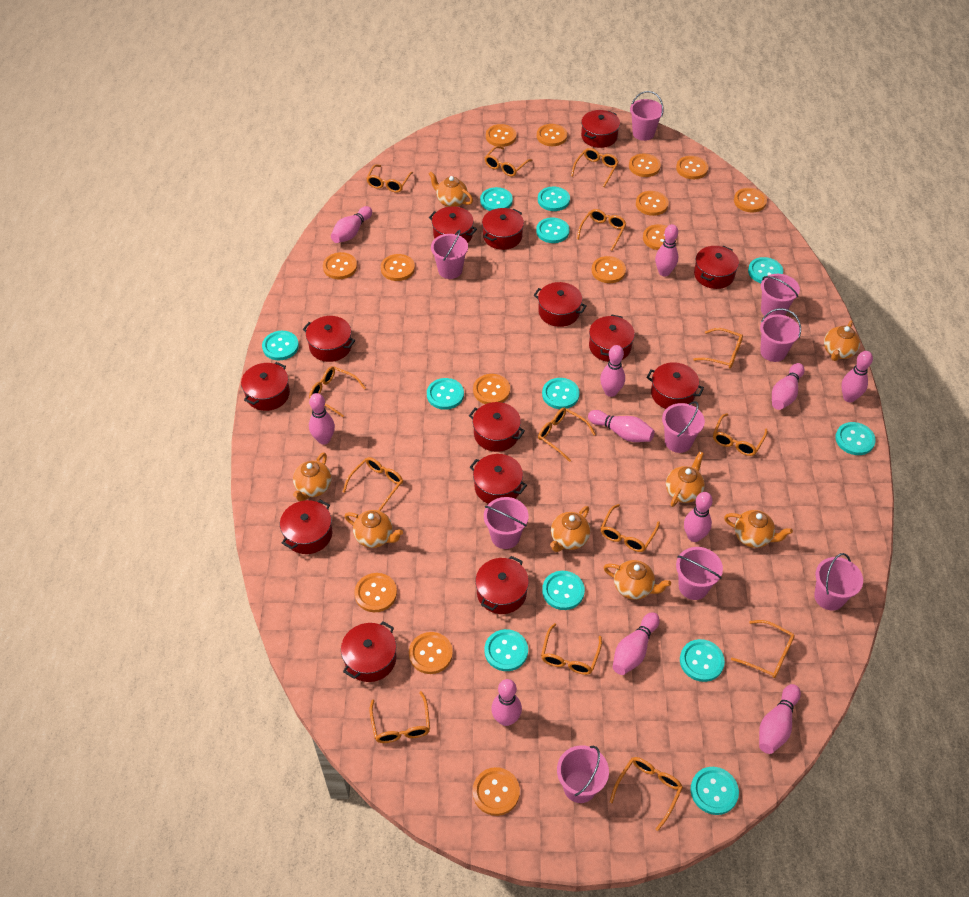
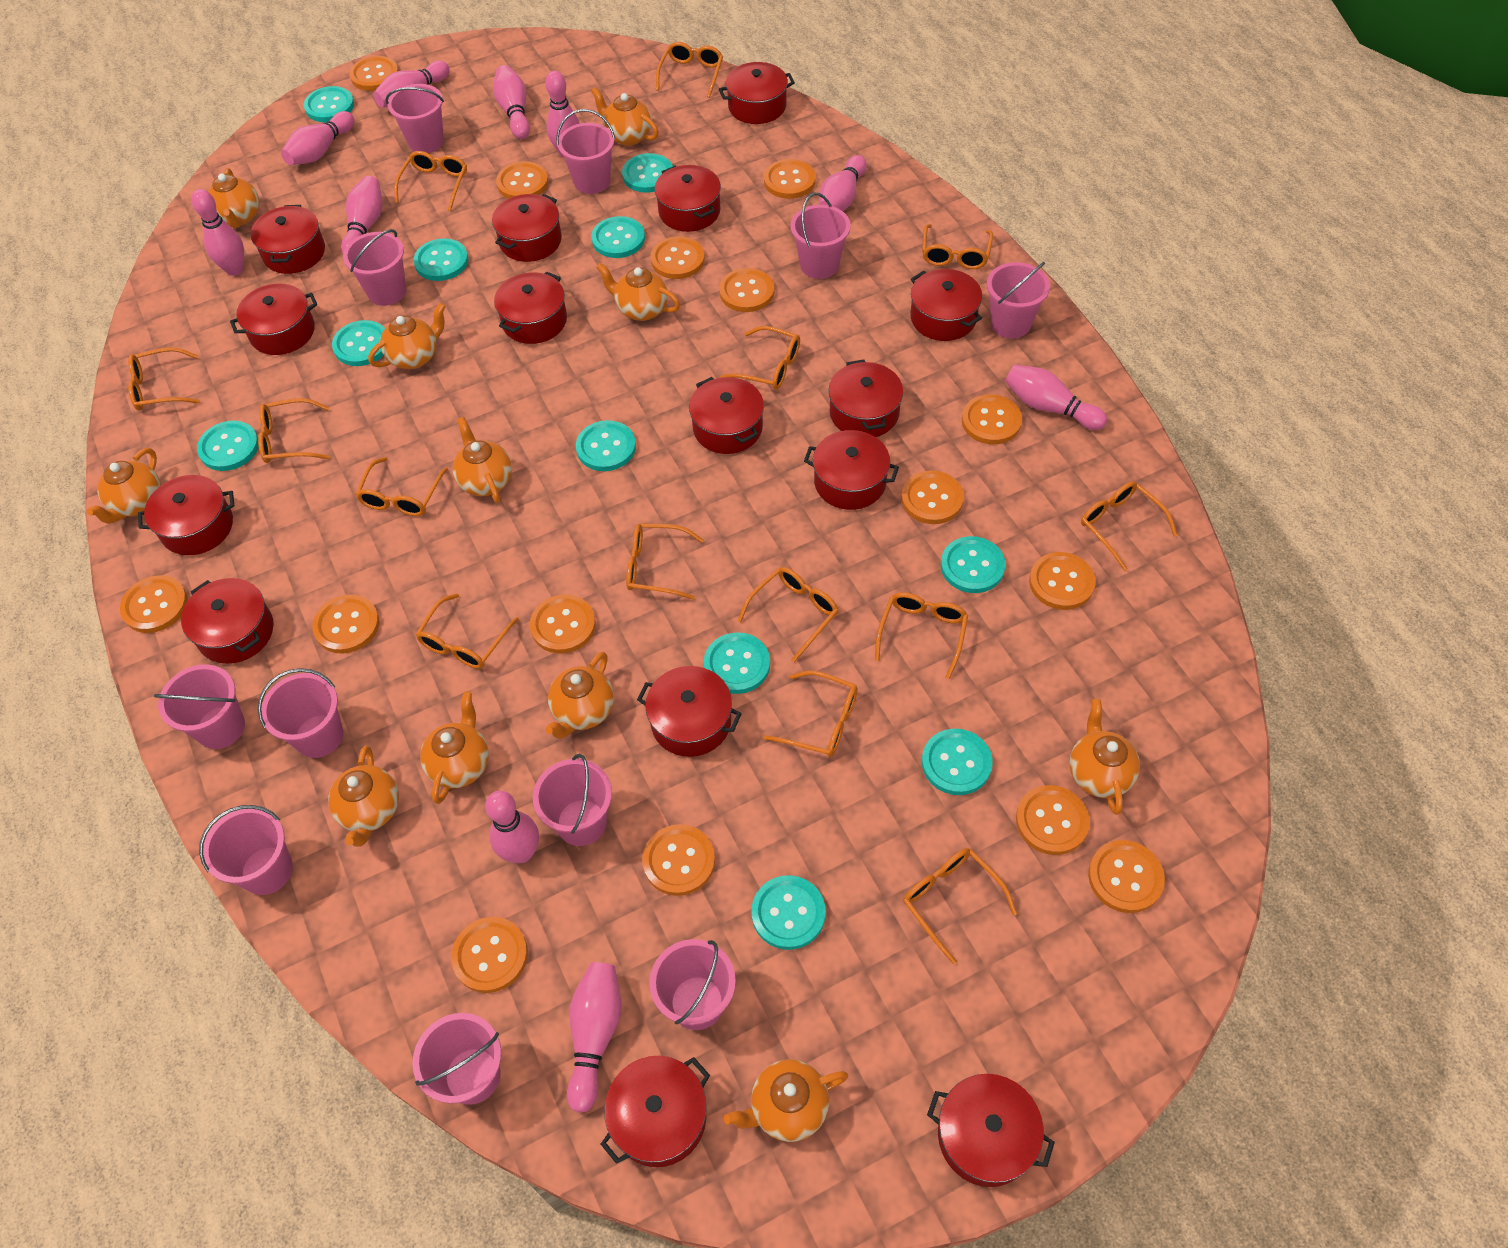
orange button: [323,252,357,279] [354,573,397,612] [381,254,415,281] [409,632,453,674] [473,374,510,404] [473,767,520,816] [486,124,516,147] [537,124,567,146] [592,256,626,283] [629,154,661,177] [636,191,669,216] [643,224,676,250] [676,156,708,179] [734,188,767,212] = 14 -> [120,575,188,633] [312,595,379,653] [349,56,399,91] [451,917,528,993] [496,161,548,199] [530,594,596,654] [642,824,715,896] [651,236,705,279] [719,268,774,312] [764,159,816,199] [901,470,964,524] [962,394,1022,444] [1016,785,1090,855] [1029,552,1096,610] [1088,840,1165,913] = 15
orange teapot: [293,452,332,501] [345,510,403,548] [429,171,473,207] [550,506,590,552] [603,560,671,600] [666,452,705,507] [724,510,793,548] [824,320,860,361] = 8 -> [87,448,161,524] [208,168,260,228] [328,745,399,847] [368,302,446,369] [420,691,489,804] [452,417,512,503] [545,652,614,739] [591,87,659,146] [596,263,680,321] [724,1059,848,1142] [1069,699,1140,815] = 11
pink bowling pin: [309,393,335,445] [331,206,372,243] [491,679,522,726] [588,410,655,442] [600,345,625,397] [613,612,660,675] [655,224,678,277] [684,492,713,542] [759,684,801,754] [772,363,805,410] [841,351,873,402] = 11 -> [191,189,244,276] [281,111,354,165] [341,176,383,253] [373,61,450,107] [485,791,539,863] [493,65,530,139] [545,71,580,158] [567,962,621,1113] [819,155,867,211] [1005,365,1107,430] = 10
pink bucket: [431,230,468,279] [484,497,528,549] [557,745,609,803] [630,91,664,141] [662,401,705,453] [676,547,723,600] [760,308,801,362] [761,274,800,317] [814,553,863,610] = 9 -> [154,664,245,749] [199,805,293,895] [258,668,343,758] [343,229,406,306] [386,84,444,153] [412,1013,501,1105] [533,754,612,846] [556,109,615,194] [650,939,736,1030] [790,193,851,279] [987,262,1050,339] = 11
red pot: [241,362,290,411] [280,500,332,554] [303,316,355,362] [341,621,396,682] [429,206,477,243] [469,402,525,452] [469,454,527,504] [475,556,529,614] [482,208,524,250] [534,282,587,327] [581,110,620,148] [589,315,635,362] [646,362,704,409] [694,246,739,289] = 14 -> [138,475,234,555] [181,578,274,664] [230,284,317,355] [251,205,325,274] [492,194,562,262] [494,272,567,344] [601,1056,710,1167] [637,666,742,757] [655,165,721,232] [689,377,764,454] [719,62,795,124] [804,430,899,510] [828,360,903,437] [910,269,982,341] [927,1074,1055,1187] = 15
turquoise button: [262,331,299,360] [427,378,464,410] [480,187,513,211] [485,629,528,671] [536,218,570,243] [538,186,570,211] [542,378,580,409] [542,571,585,610] [680,639,725,682] [691,767,739,815] [748,257,783,283] [835,422,876,455] = 12 -> [197,421,259,471] [304,86,354,122] [332,320,385,366] [413,238,468,281] [576,420,636,471] [591,216,645,258] [622,153,673,193] [704,632,770,694] [751,875,826,950] [922,729,993,795] [941,536,1006,593] = 11

